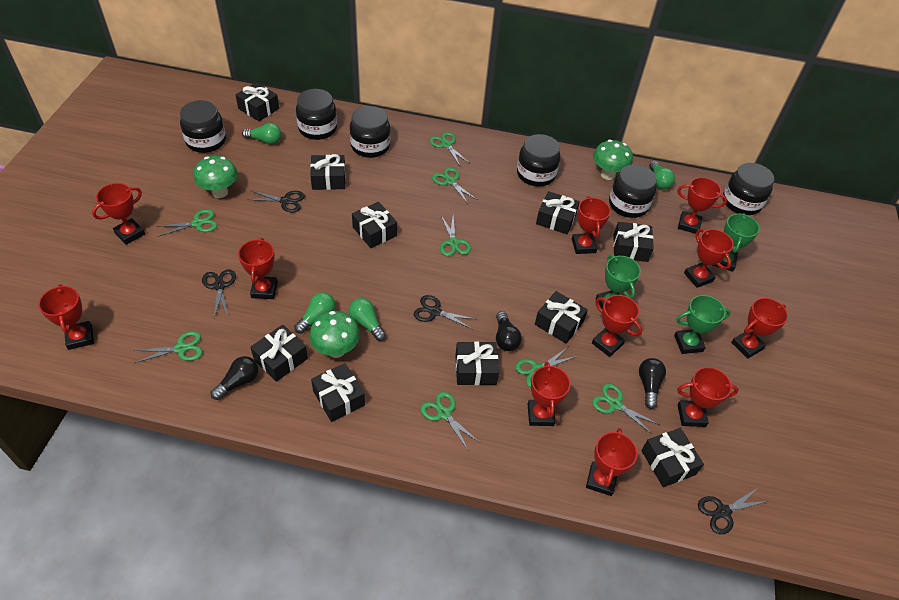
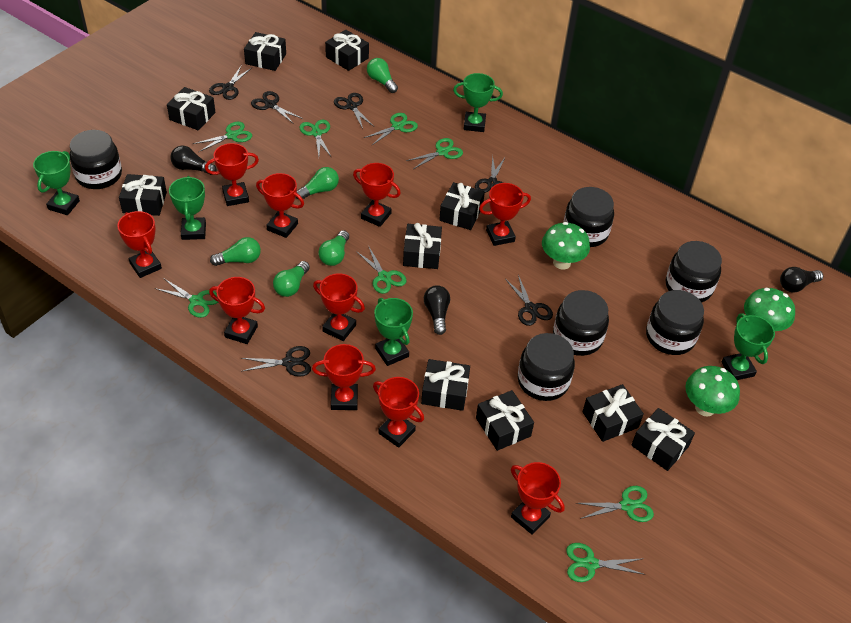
black scissors: [202,269,236,318] [247,190,305,213] [414,295,475,329] [698,487,768,534] = 4 -> [209,65,252,100] [241,346,311,377] [251,91,303,124] [334,93,375,129] [475,156,505,193] [505,275,553,326] = 6
green light bulb: [242,123,281,145] [294,292,336,334] [349,298,386,341] [649,160,675,189] = 4 -> [210,237,261,266] [273,261,310,297] [296,167,339,200] [319,230,349,266] [367,58,398,93] = 5
green trophy: [596,254,641,308] [674,295,731,354] [713,213,760,272] = 3 -> [33,151,80,215] [169,176,206,240] [374,298,413,366] [453,73,503,132] [721,313,775,380] = 5
red trophy: [38,284,94,350] [92,183,145,245] [238,238,278,299] [528,362,570,426] [572,196,611,254] [586,428,637,496] [592,295,642,357] [677,177,727,234] [677,367,739,427] [684,229,734,288] [731,298,788,359] = 11 -> [117,211,162,278] [205,143,259,206] [209,277,265,344] [256,173,304,238] [312,344,376,410] [313,273,365,341] [353,163,401,227] [373,377,424,448] [479,183,531,246] [511,462,565,535] = 10

